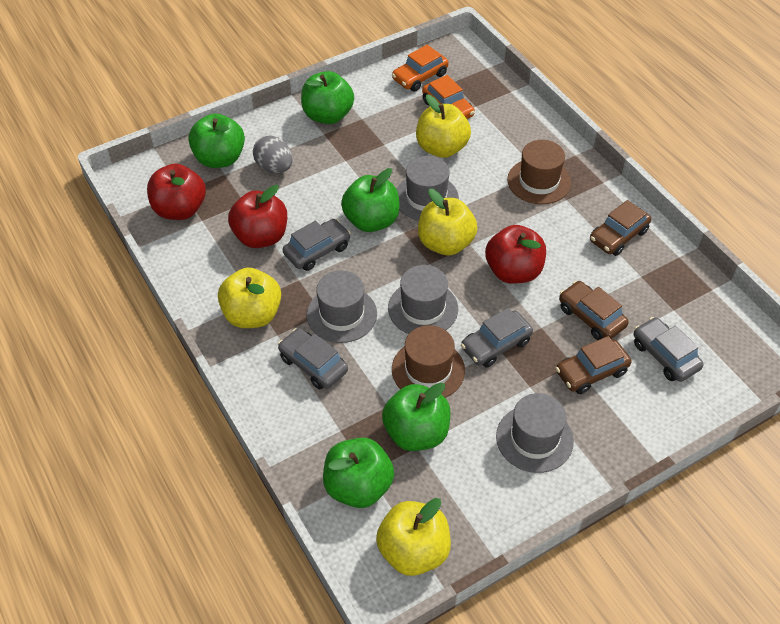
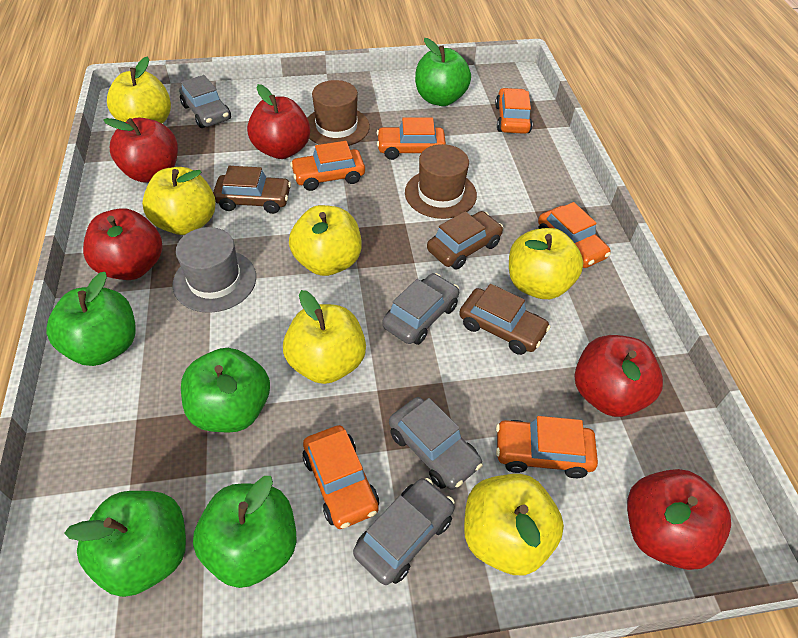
grey egg: [253,135,293,173] = 1 -> none = 0
grey hat: [307,270,377,343] [388,265,458,334] [397,156,459,221] [496,393,574,473] = 4 -> [172,227,256,313] = 1
orange car: [392,45,449,92] [422,75,475,119] = 2 -> [290,141,365,191] [303,425,379,529] [377,118,446,160] [495,88,532,134] [496,416,598,478] [538,202,611,268] = 6
red apple: [147,164,206,220] [228,185,287,248] [485,225,546,284] = 3 -> [83,208,162,280] [103,118,178,183] [247,84,310,159] [575,335,663,417] [627,469,731,570] = 5
yellow apple: [218,268,281,328] [376,498,451,576] [416,95,471,158] [418,189,477,255] = 4 -> [107,57,171,124] [142,167,216,235] [283,290,366,384] [289,205,362,276] [464,474,564,575] [509,228,583,299] = 6

